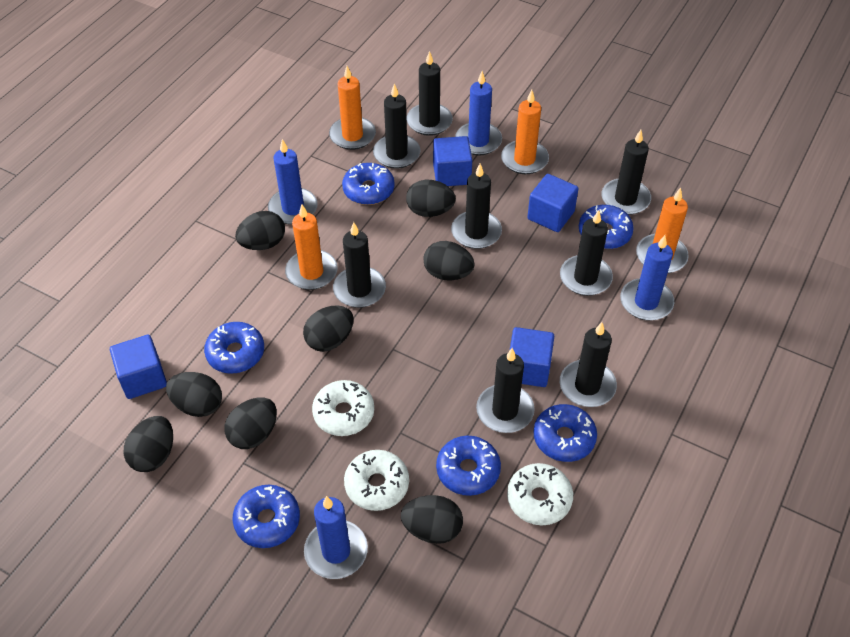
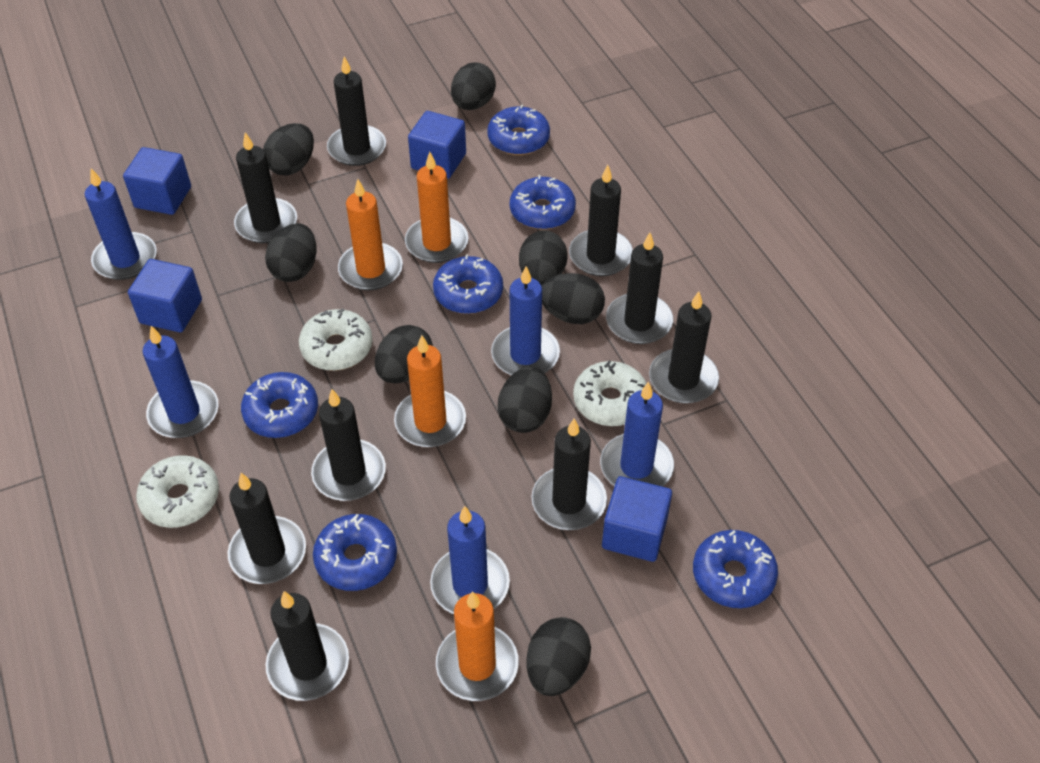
black candle: [333,222,386,308] [373,84,421,169] [407,51,453,136] [451,164,502,249] [476,348,535,433] [560,210,613,296] [560,322,617,407] [602,130,651,215] = 8 -> [227,473,306,584] [234,132,297,243] [266,591,349,701] [311,389,386,501] [327,56,386,166] [531,419,607,530] [569,165,633,276] [606,233,673,344] [649,291,719,403] = 9
blue candle: [268,139,318,224] [304,496,368,579] [455,71,502,156] [620,235,674,321] = 4 -> [85,168,157,280] [142,326,219,438] [430,506,510,614] [491,266,560,375] [600,381,674,487] = 5

